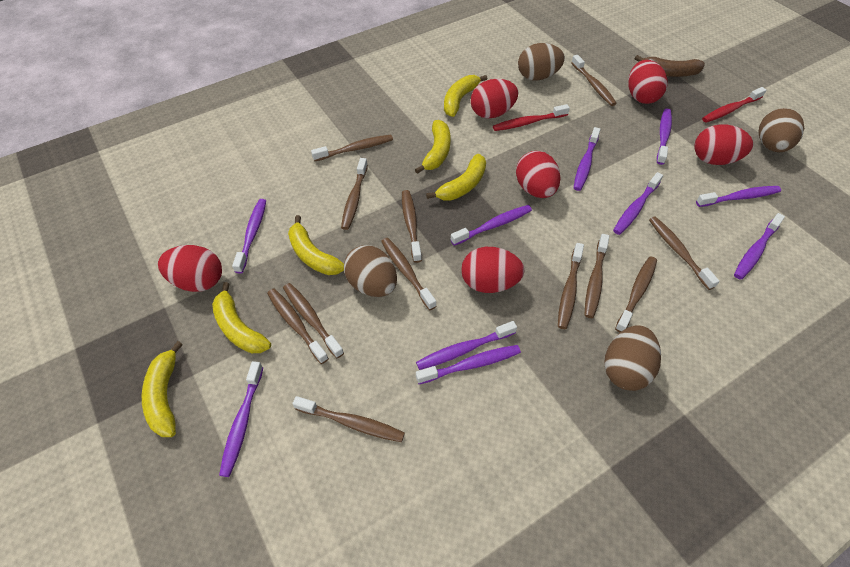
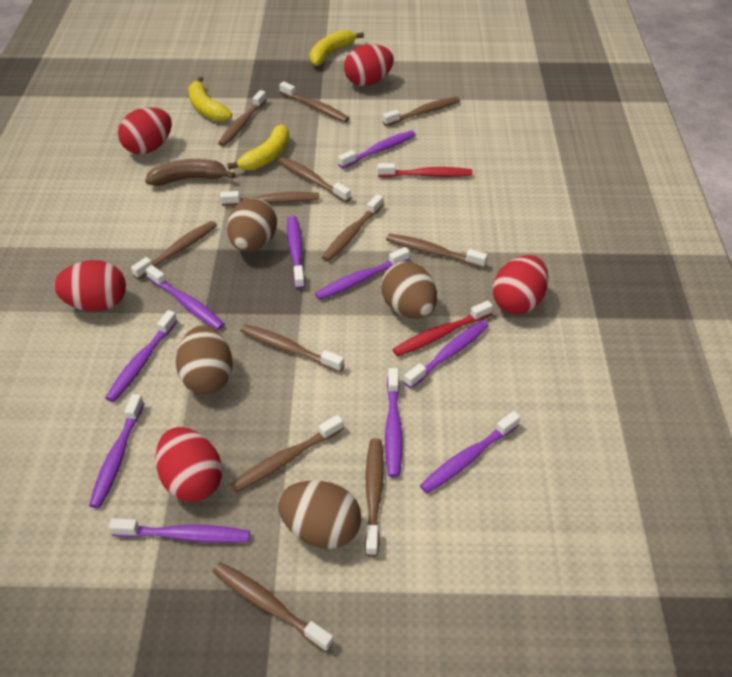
red egg: [158,245,222,292] [461,247,525,293] [471,79,518,119] [516,151,561,198] [628,60,668,104] [694,125,753,165] = 6 -> [54,260,126,312] [118,107,172,154] [155,427,222,502] [344,44,394,86] [493,255,548,315] = 5
yellow banana: [142,341,183,437] [212,282,271,353] [288,215,344,275] [415,120,451,174] [426,154,486,201] [444,75,487,117] = 6 -> [188,77,232,122] [228,124,289,170] [310,30,364,66] = 3

